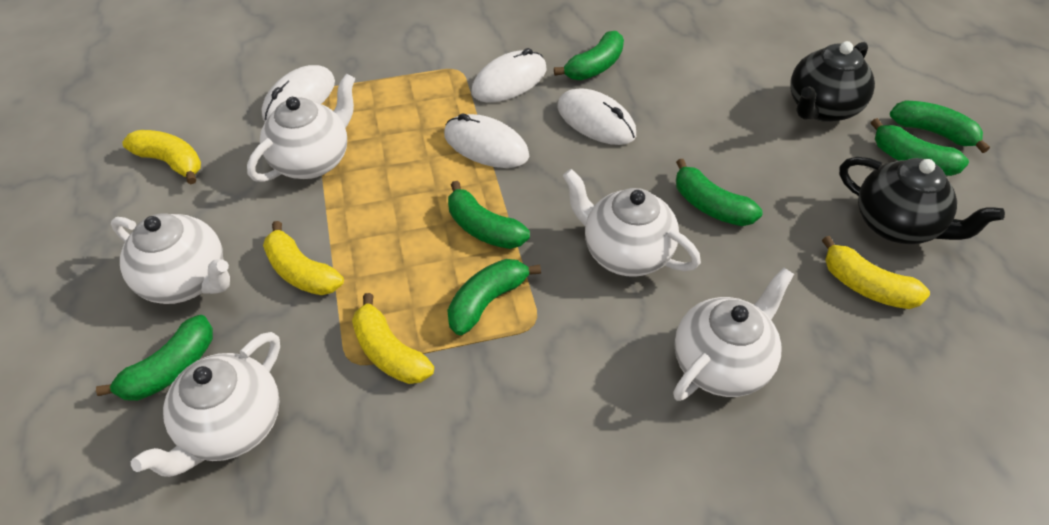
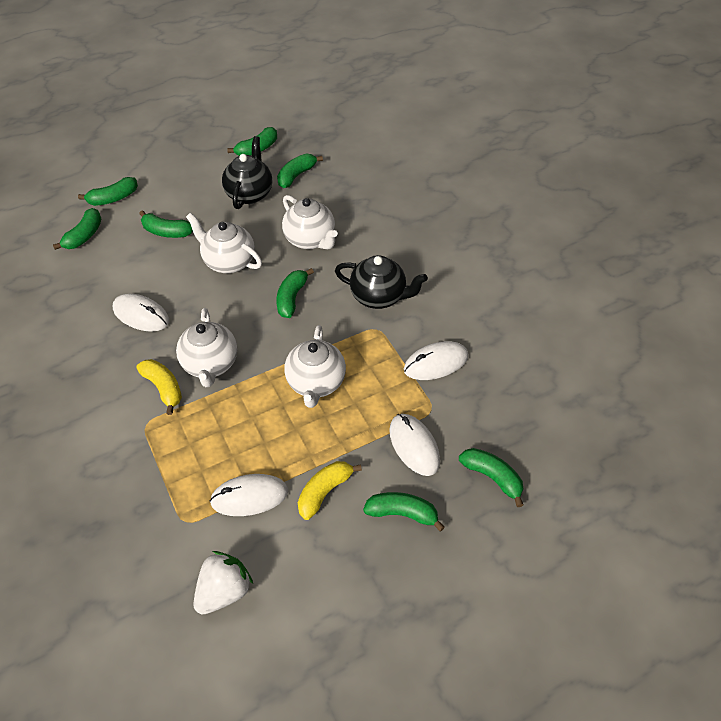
green banana: [96,315,213,401] [447,259,541,335] [448,181,530,249] [554,31,624,80] [676,159,762,226] [871,118,969,176] [890,100,990,153] = 7 -> [53,208,102,250] [78,177,138,206] [139,210,193,238] [227,127,277,156] [276,268,314,318] [277,153,323,188] [363,492,445,532] [459,448,524,507] = 8
white strawberry: none = 0 -> [194,551,253,614] = 1
white teapot: [111,213,230,304] [131,332,280,477] [247,73,356,182] [563,169,701,277] [673,267,794,401] = 5 -> [176,308,237,387] [186,212,262,273] [282,195,338,250] [284,325,346,408] = 4
yellow banana: [122,130,201,184] [263,221,344,295] [352,293,434,384] [822,236,930,309] = 4 -> [136,359,182,415] [298,461,362,520] = 2

